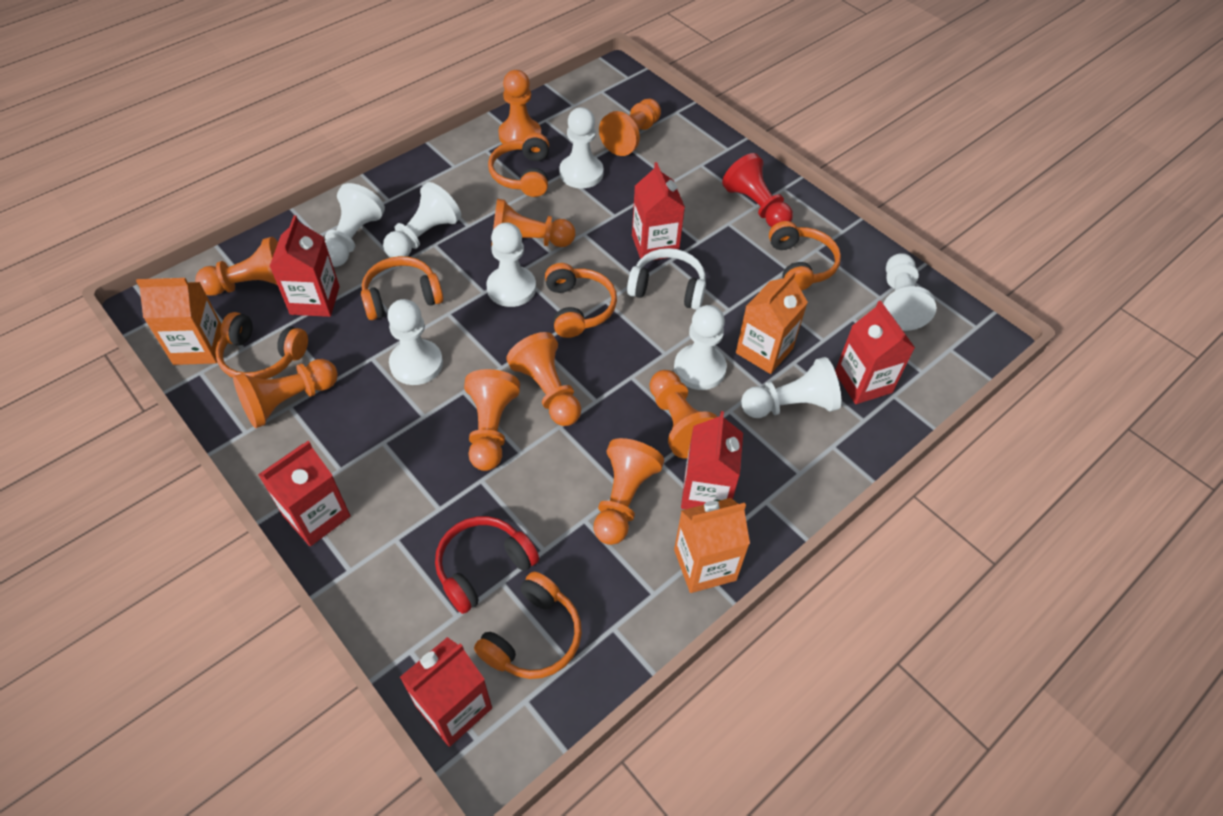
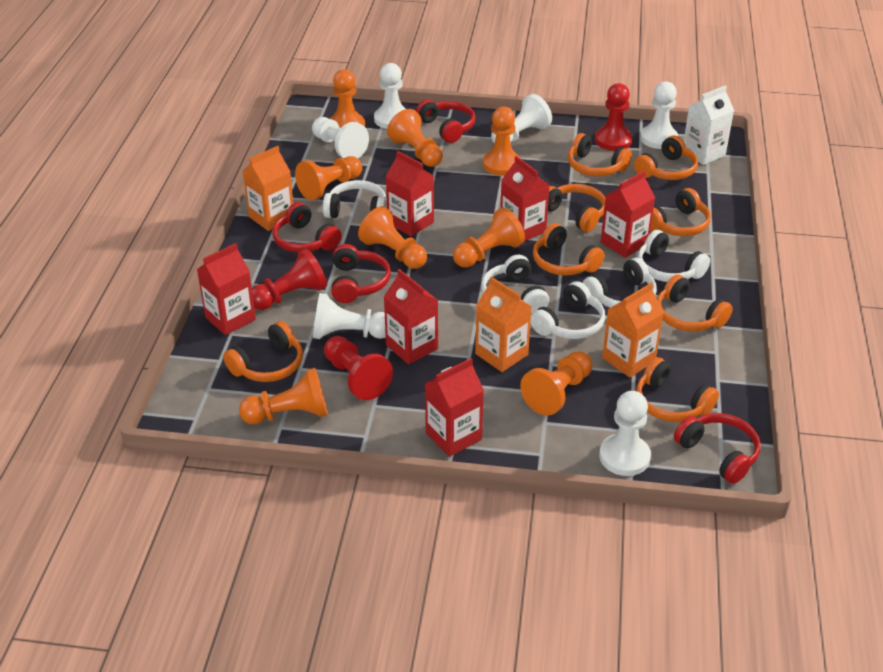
orange headphones: [215,312,308,379] [361,256,443,320] [474,572,582,679] [488,133,549,197] [545,263,617,338] [769,221,841,291] = 6 -> [223,321,303,382] [533,223,605,276] [548,184,605,232] [568,133,632,176] [634,136,698,180] [636,357,719,422] [650,188,711,236] [657,274,733,331] = 8
orange pawn: [195,237,278,296] [233,359,338,428] [464,369,520,471] [491,199,575,247] [498,70,541,150] [506,332,581,426] [593,438,664,545] [599,99,661,156] [650,370,717,458] = 9 -> [239,368,328,424] [295,156,362,200] [330,69,365,128] [358,206,427,269] [387,109,443,167] [453,208,525,268] [483,107,521,176] [520,351,593,416] = 8
red headphones: [435,516,539,614] = 1 -> [273,202,342,253] [331,244,391,303] [416,100,475,143] [674,413,761,484] = 4
red pawn: [722,153,793,227] = 1 -> [252,249,327,310] [324,336,393,400] [595,83,633,151] = 3
white carton: none = 0 -> [684,85,734,165] = 1
white headphones: [627,248,706,310] = 1 -> [323,180,387,218] [481,255,549,314] [530,281,605,339] [583,258,657,308] [637,230,710,282] = 5
white pawn: [325,183,385,267] [383,182,461,258] [387,299,443,385] [486,222,536,307] [559,107,604,188] [674,305,727,390] [741,357,841,418] [883,253,937,331] = 8 -> [312,117,369,158] [313,293,386,339] [374,63,406,129] [491,94,552,143] [599,391,651,476] [640,81,678,149] = 6

